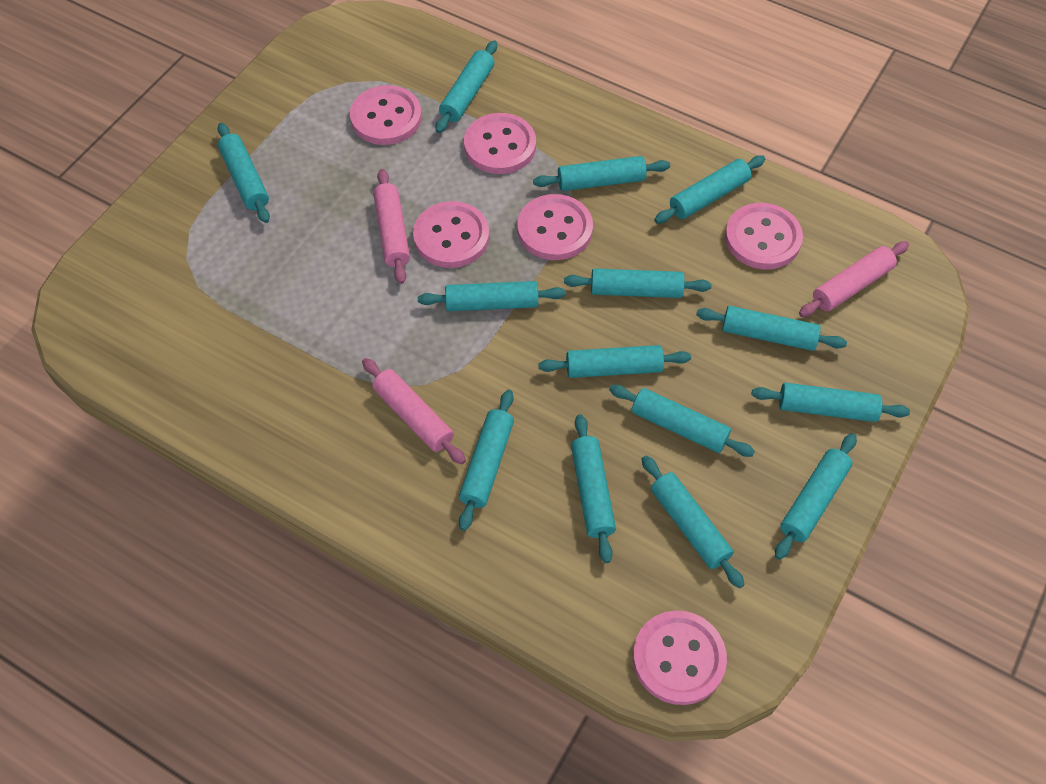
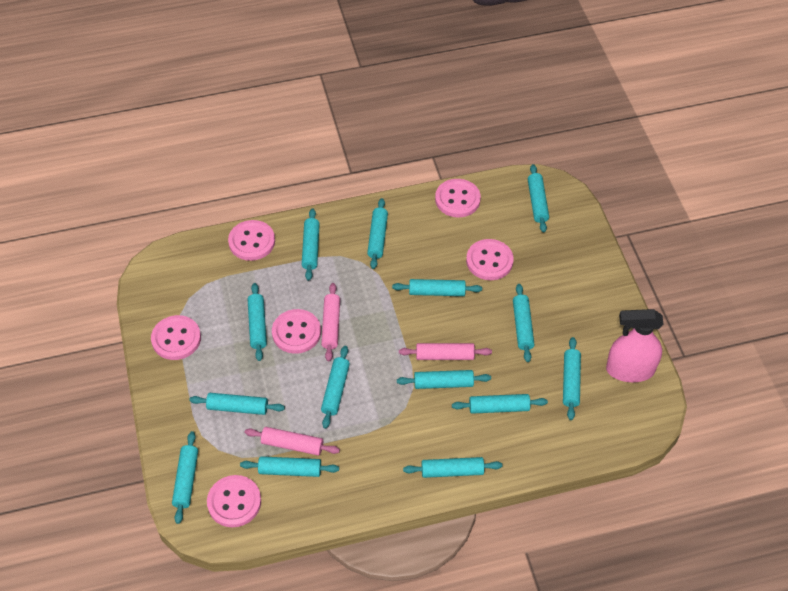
pink spray bottle: none = 0 -> [606,309,663,382] = 1

